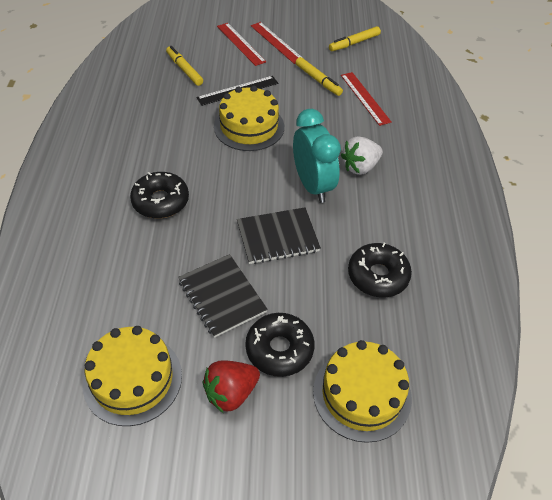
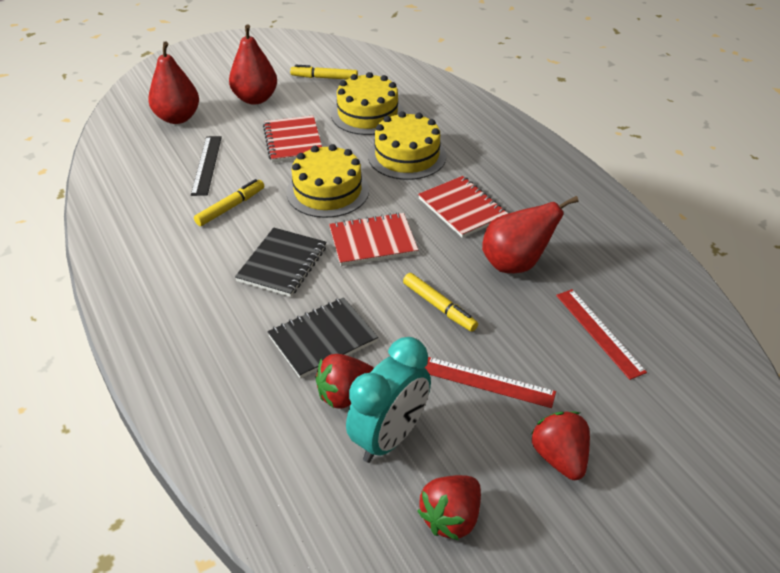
black donut: [130,172,189,219] [245,313,314,377] [348,243,412,297] = 3 -> none = 0
red notebook: none = 0 -> [263,115,322,163] [329,212,418,266] [418,176,508,238] = 3
red pear: none = 0 -> [148,42,199,124] [229,24,277,105] [482,196,579,273] = 3
red ruler: [217,23,266,66] [251,22,304,64] [341,72,392,126] = 3 -> [425,357,556,408] [556,289,647,380] = 2
red strawberry: [202,360,260,413] = 1 -> [315,354,374,409] [417,475,481,541] [531,411,590,480] = 3
white strawberry: [341,136,383,175] = 1 -> none = 0

